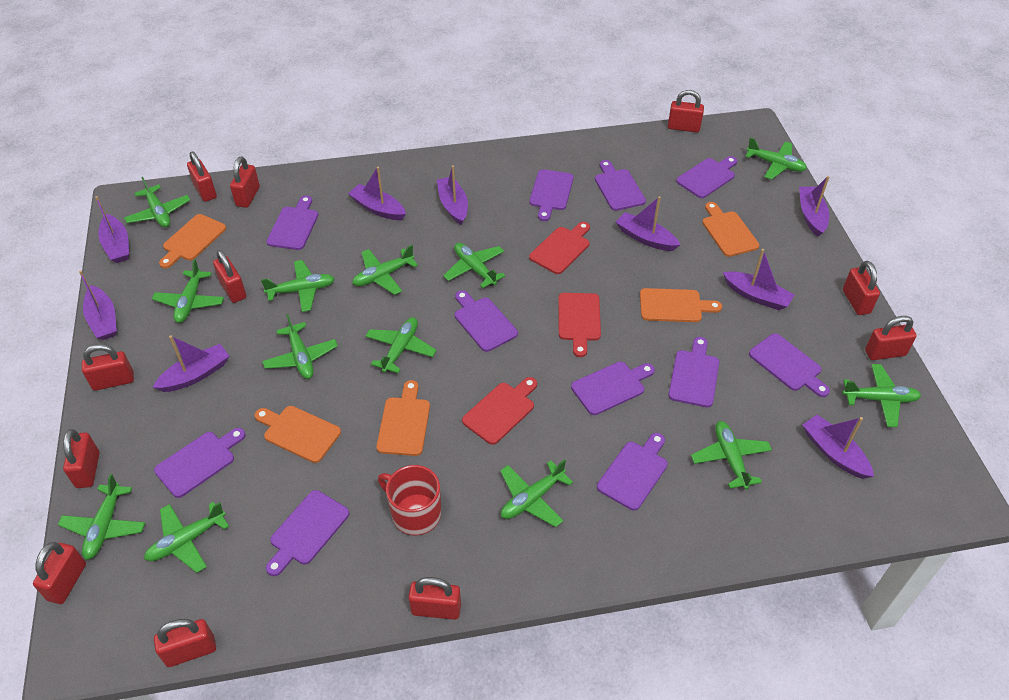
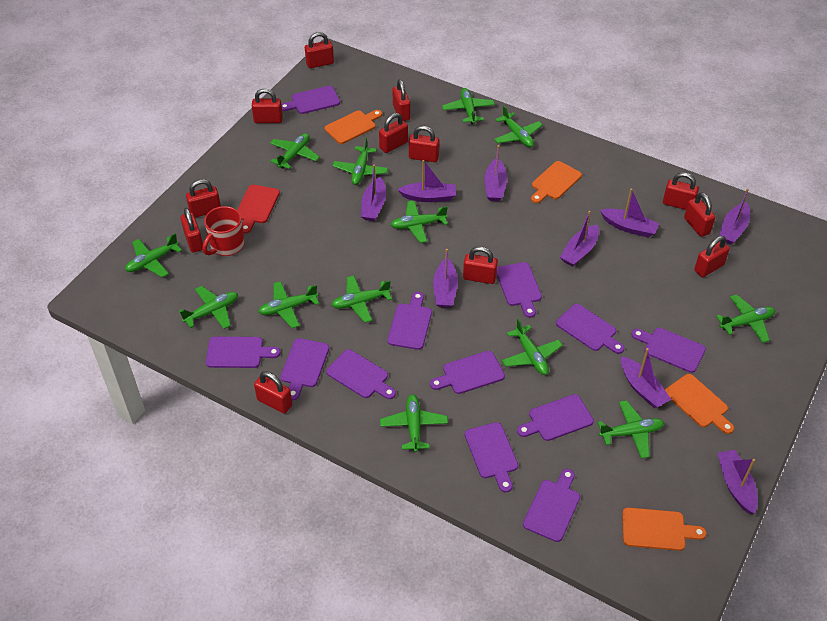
orange cutting board: [159,214,226,268] [254,406,341,463] [376,380,430,456] [640,288,722,322] [702,202,759,257] = 5 -> [325,110,382,144] [531,161,582,203] [622,507,707,551] [665,374,734,434] = 4
purple cutting board: [154,428,245,498] [266,196,318,250] [266,490,349,576] [455,290,518,352] [529,169,574,221] [571,362,655,415] [595,160,646,211] [597,433,668,511] [668,337,719,408] [676,156,737,198] [749,333,830,397] = 11 -> [206,337,281,368] [280,338,329,401] [281,86,340,114] [326,349,396,399] [387,292,432,350] [430,351,505,394] [465,422,518,492] [497,262,542,318] [517,394,594,441] [523,469,580,542] [556,304,624,354] [631,328,706,373] = 12
red cutting board: [462,377,537,445] [529,222,590,274] [558,293,601,357] = 3 -> [237,185,280,234] = 1
red padlock: [33,542,86,604] [63,429,99,488] [82,344,134,391] [154,619,216,667] [187,151,217,202] [213,250,246,303] [230,157,260,208] [408,577,461,620] [668,90,704,132] [843,261,880,315] [865,316,917,360] = 11 -> [181,208,203,253] [186,179,221,218] [252,88,283,123] [254,371,292,414] [305,32,334,68] [379,113,408,153] [393,79,410,121] [409,126,439,162] [463,247,498,284] [663,172,699,210] [684,192,715,237] [694,236,730,277] = 12

